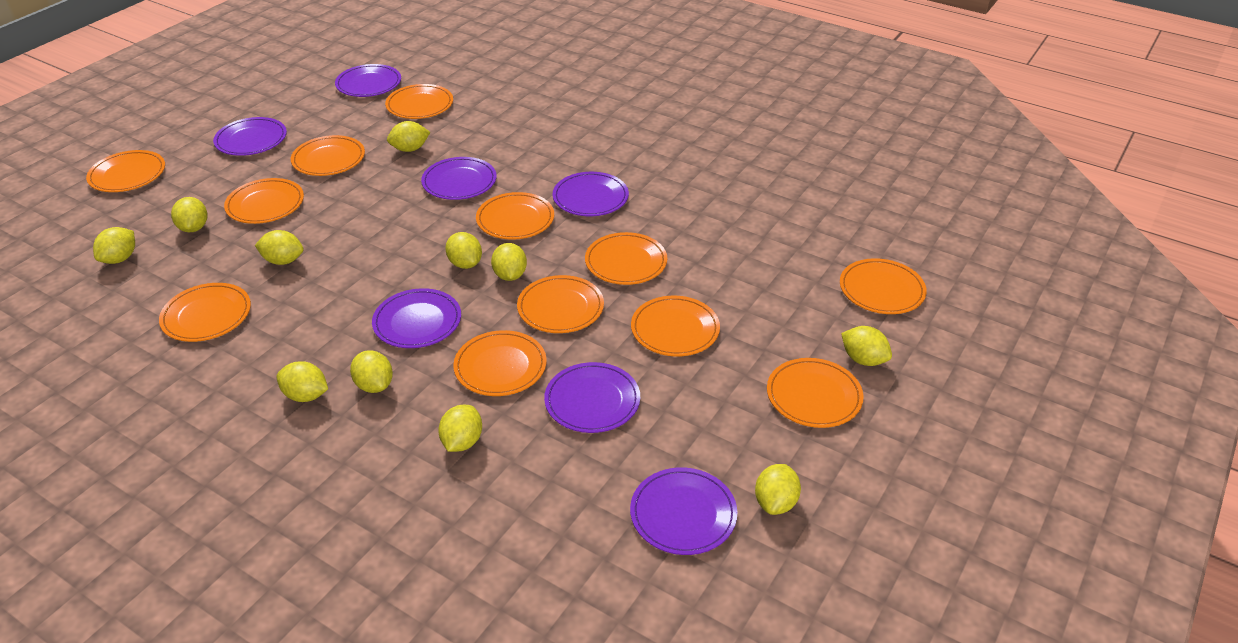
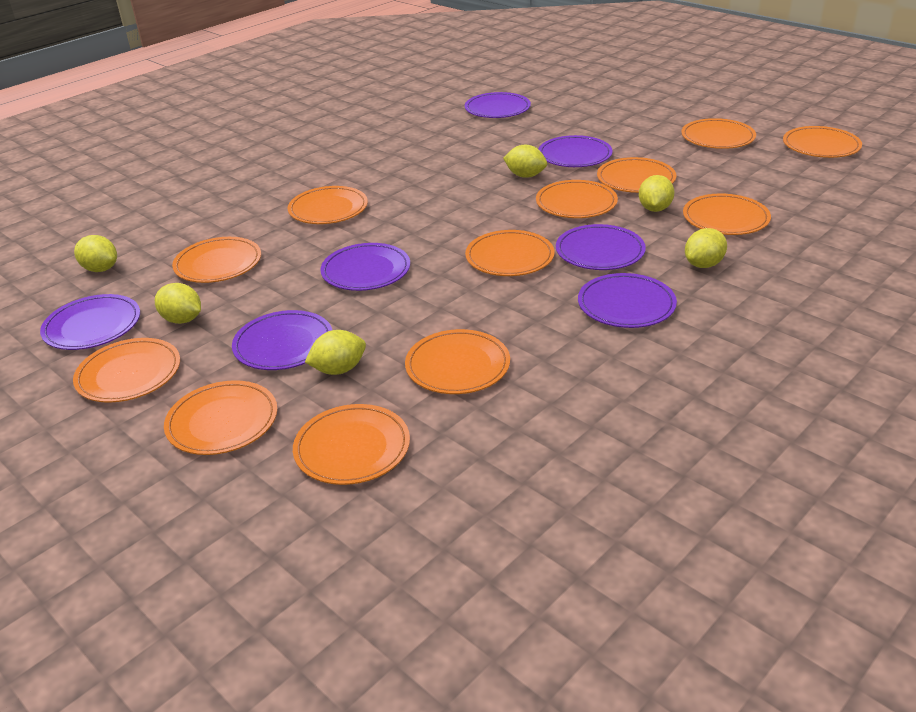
yellow lemon: [93,227,135,264] [171,197,207,232] [255,230,304,265] [277,361,328,402] [350,350,393,393] [387,121,430,152] [438,405,482,452] [445,232,482,269] [491,243,527,281] [755,464,801,515] [841,326,892,366] = 11 -> [74,235,117,272] [155,283,201,324] [305,330,366,375] [503,145,547,178] [639,175,674,212] [685,228,727,268] = 6

